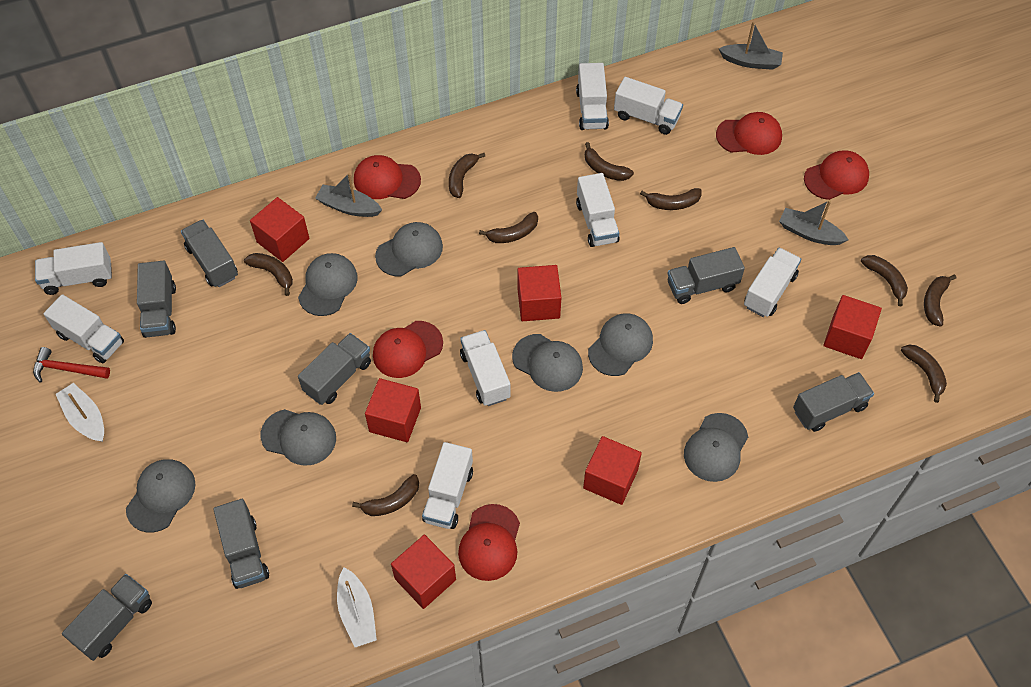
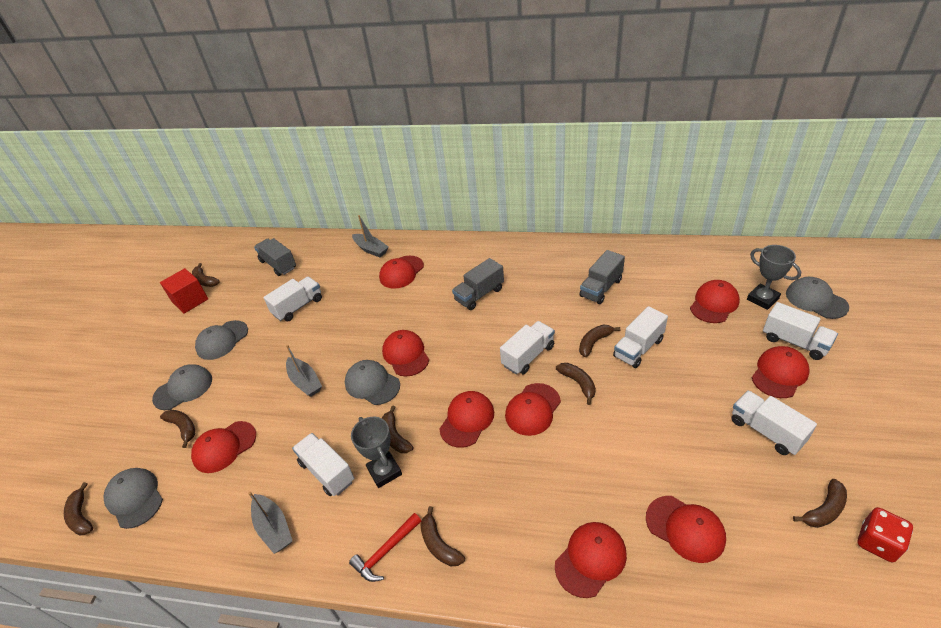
brown banana: [244,253,293,296] [352,474,419,516] [449,153,485,198] [479,212,538,243] [585,142,634,181] [640,188,702,210] [861,255,908,306] [901,345,947,403] [924,275,956,327] = 9 -> [64,482,93,536] [160,410,195,448] [192,263,220,287] [382,405,413,453] [420,506,465,566] [556,363,596,405] [579,325,620,357] [793,479,847,528] = 8
grey cap: [126,459,196,532] [261,409,336,466] [298,253,358,316] [375,222,443,277] [512,334,583,392] [588,313,653,376] [684,413,748,482] = 7 -> [104,468,163,529] [152,364,212,410] [195,320,248,360] [345,360,400,405] [786,277,849,319] = 5
grey trophy: none = 0 -> [351,417,402,488] [747,245,801,310] = 2
grey truck: [62,574,152,661] [137,261,176,338] [181,220,238,287] [213,499,269,589] [298,333,371,405] [667,247,745,304] [793,372,874,432] = 7 -> [254,238,296,276] [452,258,504,310] [579,250,625,304] = 3
red cap: [354,155,421,199] [373,321,443,378] [458,504,520,581] [716,112,782,155] [804,150,869,200] = 5 -> [191,421,256,473] [379,256,424,289] [382,330,429,376] [439,391,494,448] [505,383,561,436] [555,522,627,598] [646,496,726,563] [690,280,740,323] [752,346,810,398] = 9
red cube: [250,197,309,262] [365,378,421,442] [391,534,456,609] [518,265,561,321] [583,436,642,505] [823,295,882,359] = 6 -> [160,268,208,314] = 1
red dice: none = 0 -> [858,507,913,562] = 1
white boat: [56,383,104,442] [337,568,377,647] = 2 -> none = 0
white truck: [35,242,112,295] [43,294,124,363] [422,442,473,529] [460,330,510,406] [576,63,609,130] [576,173,620,247] [614,77,683,135] [744,248,801,317] = 8 -> [263,277,322,321] [292,433,354,496] [500,321,555,374] [613,306,668,368] [732,391,817,455] [763,302,838,360] = 6

